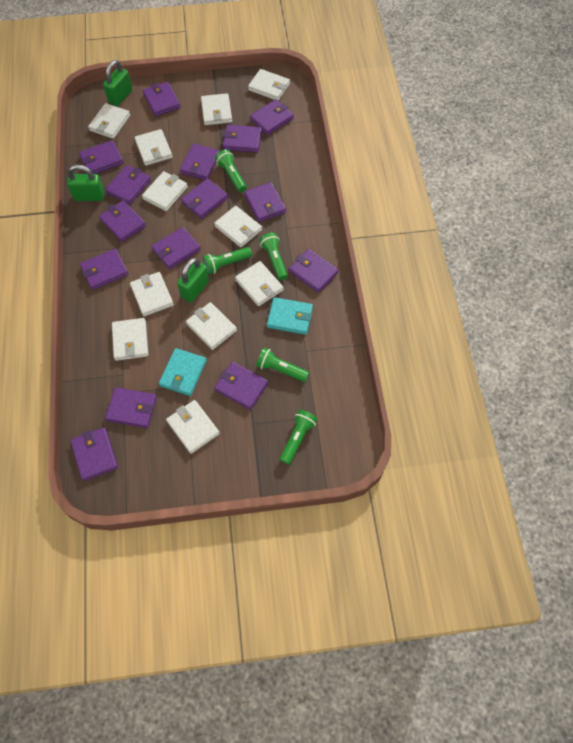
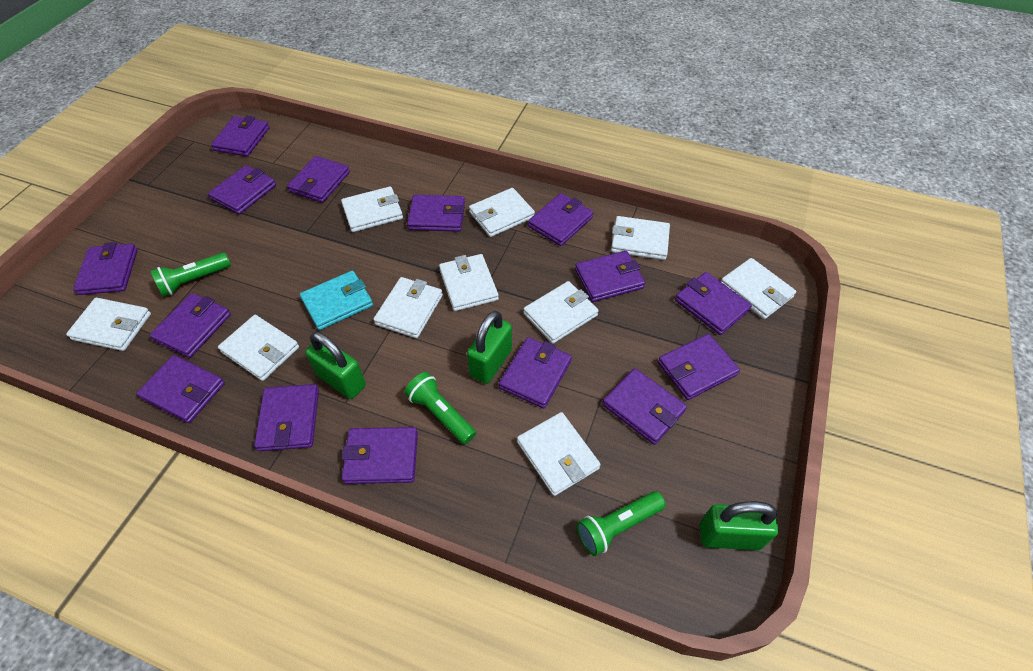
green flashlight: [203,247,252,274] [215,150,247,192] [256,348,309,382] [259,233,288,280] [280,410,317,465] = 5 -> [150,253,231,297] [405,372,476,444] [577,491,666,556] = 3
turquoise wallet: [159,348,207,396] [267,297,313,335] = 2 -> [300,271,373,330] = 1
white wallet: [88,103,130,139] [112,318,149,361] [130,272,174,316] [134,129,173,166] [142,171,188,211] [166,400,220,454] [186,302,237,350] [201,93,232,125] [214,206,262,247] [235,261,284,306] [248,69,290,101] = 11 -> [66,298,151,351] [218,315,299,381] [341,187,403,232] [373,277,443,338] [439,254,499,311] [469,188,535,237] [517,412,601,496] [523,281,599,344] [611,216,670,260] [721,258,796,319] = 10

